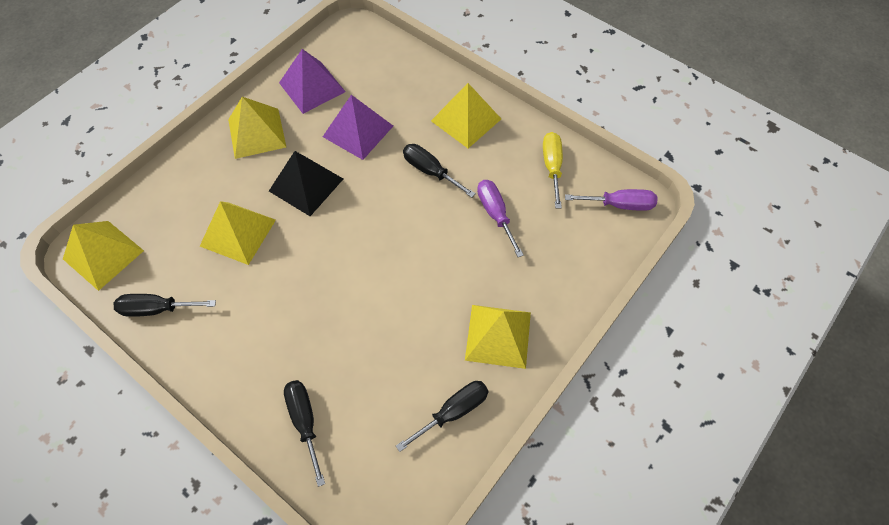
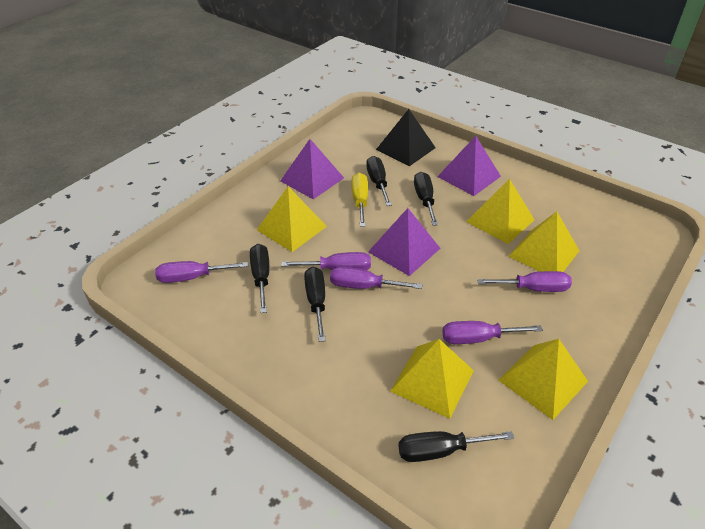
black screwdriver: [114,294,216,317] [284,380,325,487] [396,381,489,452] [403,144,476,198] = 4 -> [250,244,269,313] [304,267,326,342] [366,156,392,206] [398,431,514,462] [414,172,438,226] = 5
purple pyramid: [279,49,346,114] [323,95,393,160] = 2 -> [280,139,344,199] [368,208,441,276] [437,136,501,196] = 3
purple screwdriver: [477,180,524,257] [565,189,658,211] = 2 -> [155,261,248,283] [281,252,371,270] [330,266,422,289] [442,321,543,344] [477,271,572,292] = 5

